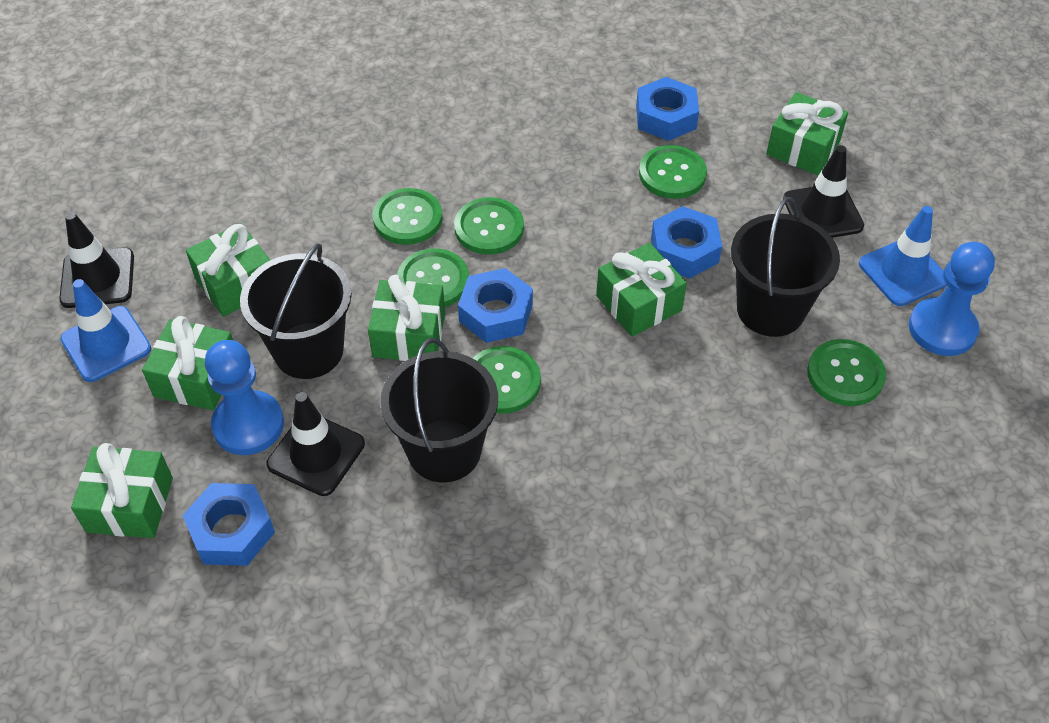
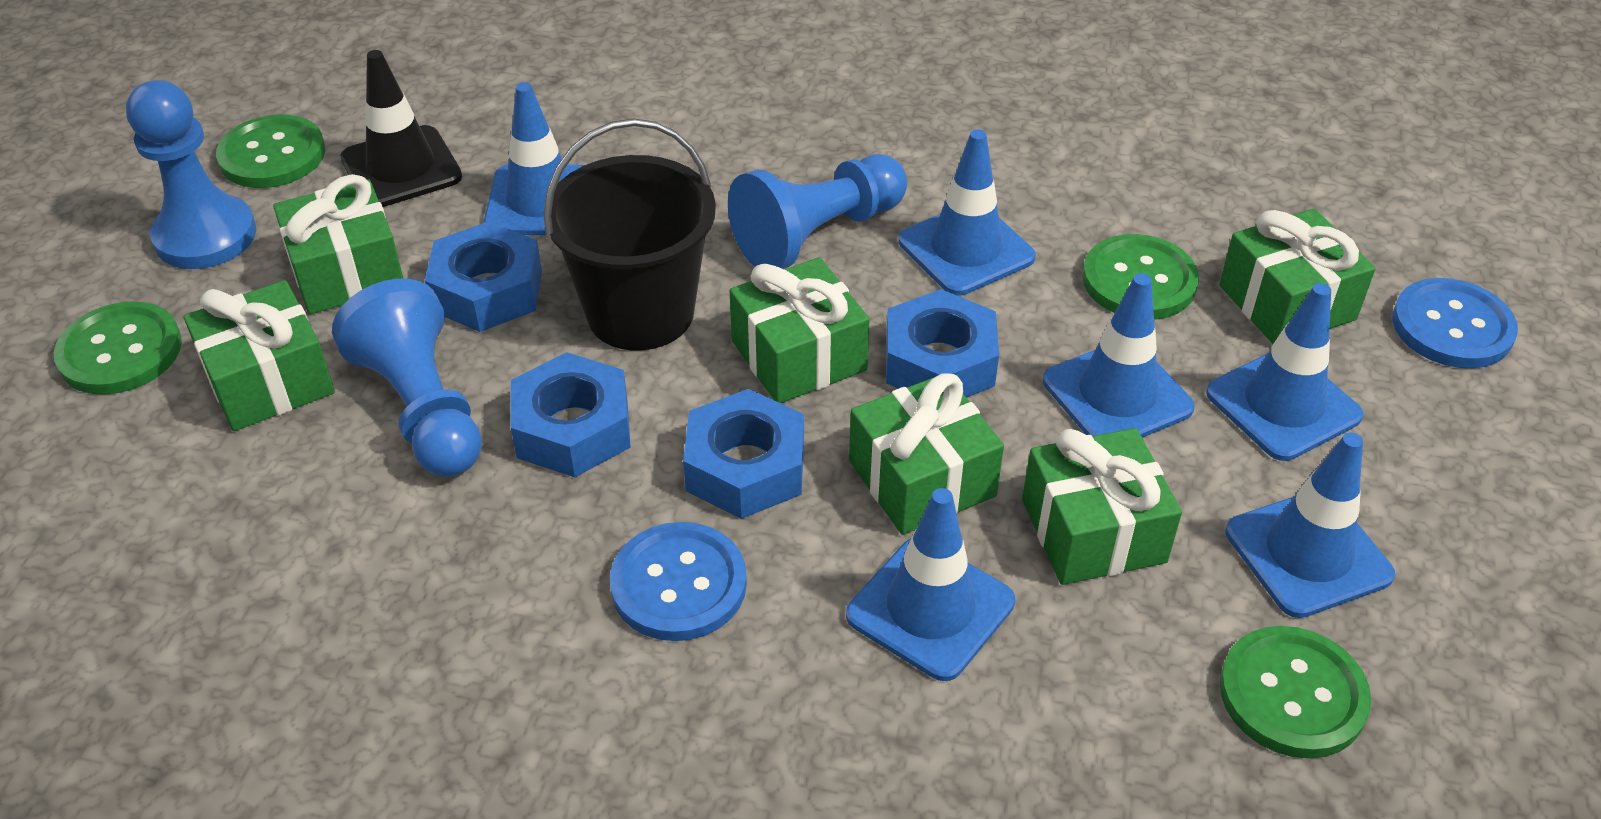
black bucket: [240,243,352,379] [380,338,498,482] [731,197,840,337] = 3 -> [543,118,716,351] = 1
black traffic cone: [59,212,134,308] [266,392,365,496] [783,145,864,238] = 3 -> [340,50,462,207] = 1
blue button: none = 0 -> [610,522,747,641] [1392,278,1518,368] = 2
blue pawn: [205,340,284,455] [909,242,995,356] = 2 -> [126,80,256,269] [332,279,482,477] [728,154,907,269] = 3
blue traffic cone: [60,279,151,382] [859,206,947,306] = 2 -> [484,82,584,235] [846,488,1015,681] [899,130,1036,296] [1043,273,1195,438] [1206,283,1364,461] [1226,433,1395,618] = 6
green button: [373,188,442,245] [397,248,469,307] [454,197,524,255] [473,346,541,414] [639,145,707,199] [807,339,886,406] = 6 -> [53,301,182,395] [216,115,325,188] [1083,234,1199,320] [1220,626,1371,759] = 4

